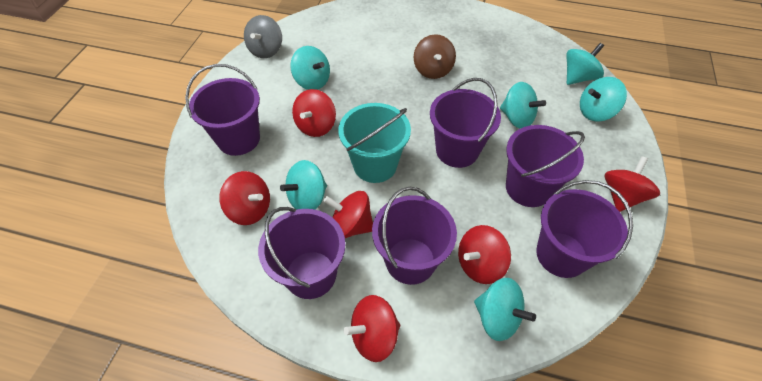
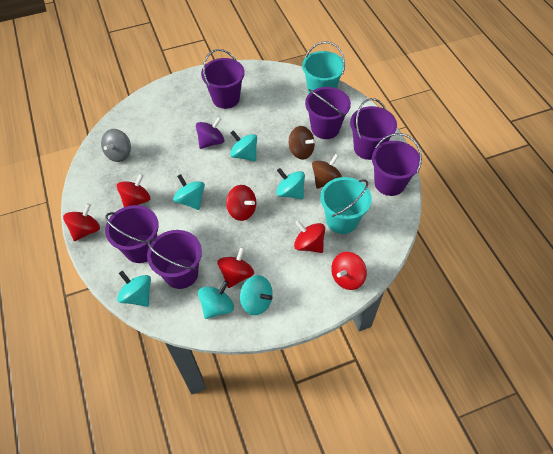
brown spinning top: [414,34,456,79] = 1 -> [289,126,316,160] [312,154,342,189] = 2
purple spinning top: none = 0 -> [196,117,224,149] = 1
turquoise bucket: [338,103,411,183] = 1 -> [302,41,345,94] [320,177,372,234] = 2

